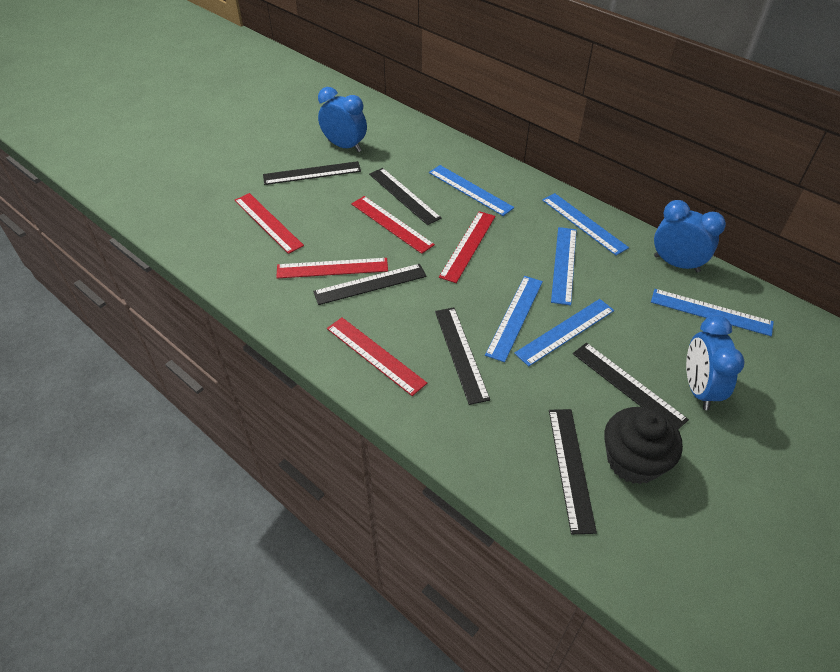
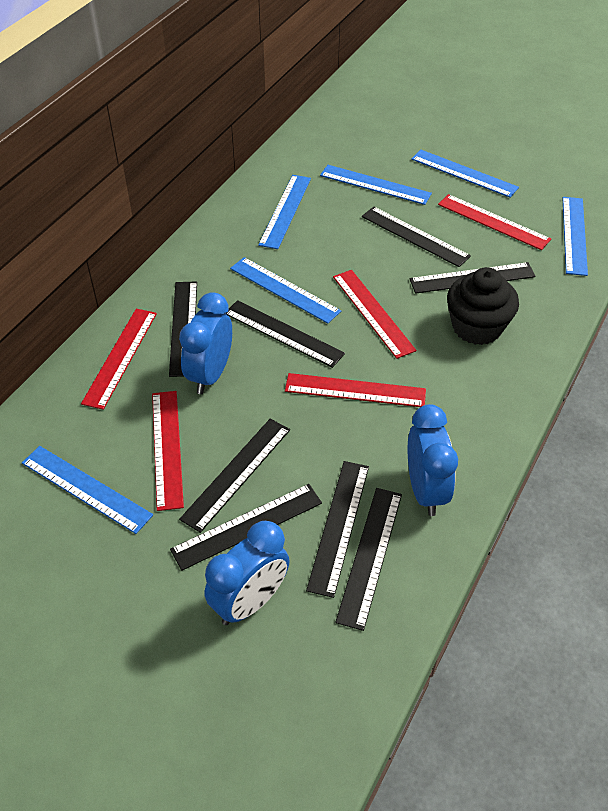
black ruler: [263,161,361,185] [313,264,426,305] [369,168,441,225] [435,307,490,405] [549,409,597,534] [573,343,689,430] = 6 -> [169,281,197,377] [170,484,322,571] [179,419,290,533] [225,300,345,368] [306,461,369,598] [335,488,402,631] [362,207,471,267] [410,262,536,294] = 8

